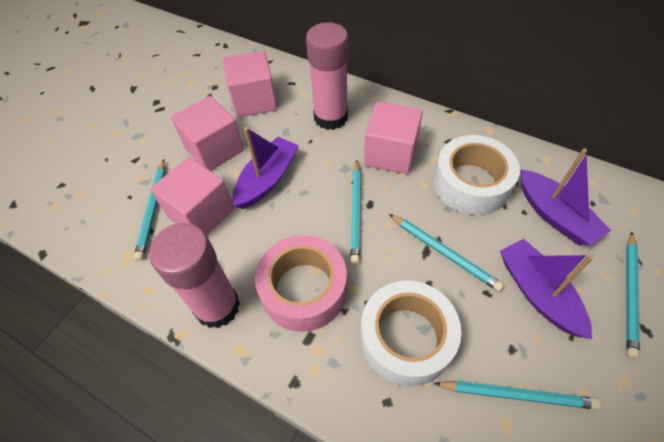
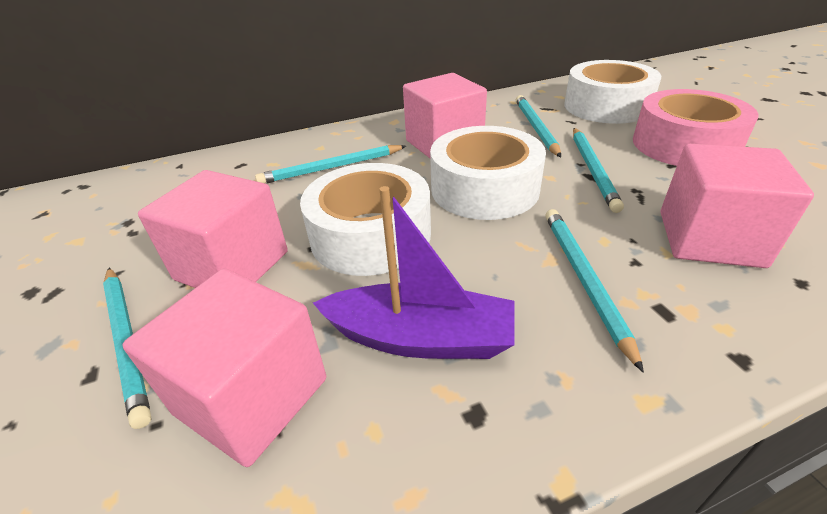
pink glue stick: [149,223,240,328] [306,22,348,130] = 2 -> none = 0
purple boat: [233,127,299,209] [500,239,594,339] [520,148,611,245] = 3 -> [313,186,514,359] = 1
white tape: [360,280,462,387] [433,135,520,215] = 2 -> [300,163,431,276] [430,126,546,220] [564,60,661,124] = 3

